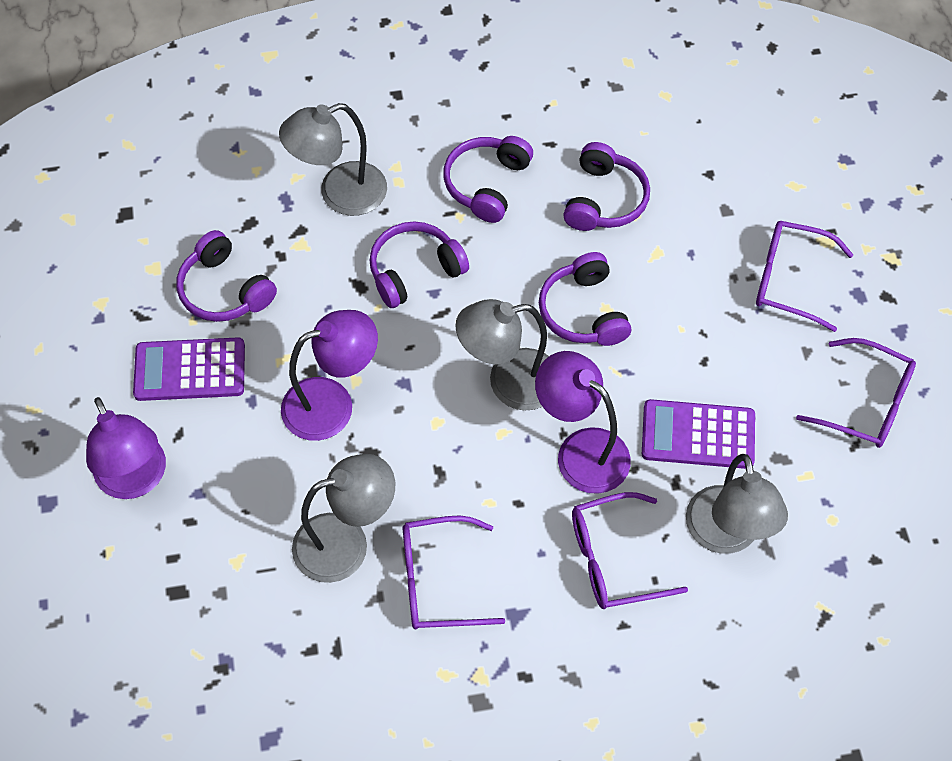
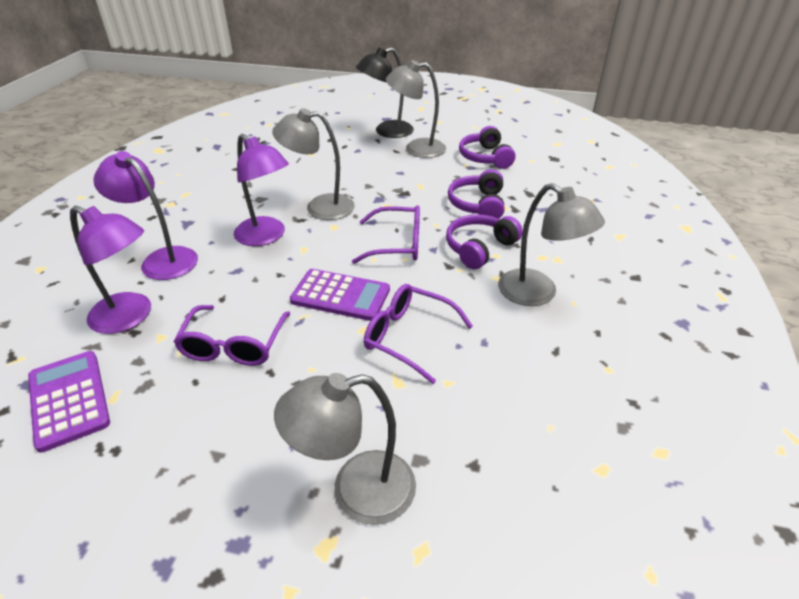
black lamp: none = 0 -> [356,48,414,138] = 1
purple glasses: [403,516,505,629] [572,492,688,609] [756,221,854,332] [796,338,916,448] = 4 -> [174,305,291,366] [352,205,420,264] [364,284,473,384] = 3
purple headphones: [177,230,277,322] [369,221,469,308] [443,136,533,223] [539,252,631,346] [563,142,650,231] = 5 -> [446,214,523,269] [448,169,505,219] [459,126,515,169] = 3

